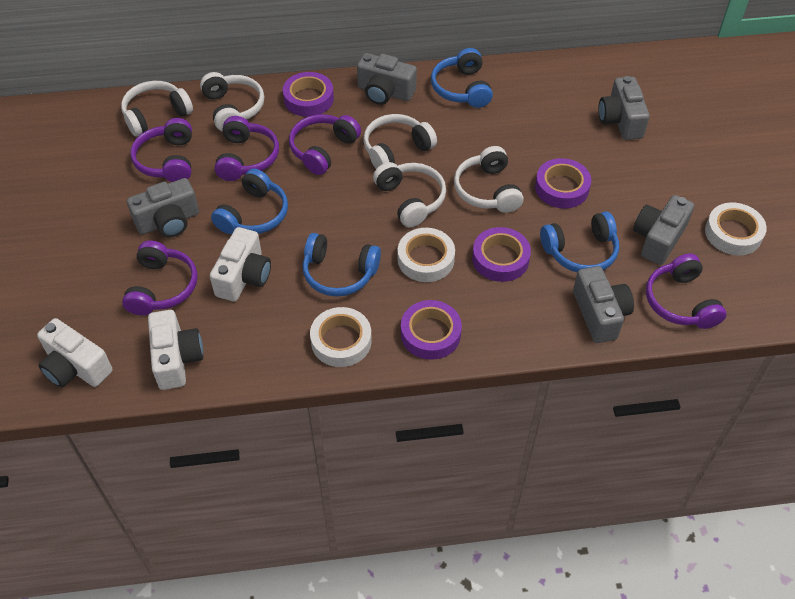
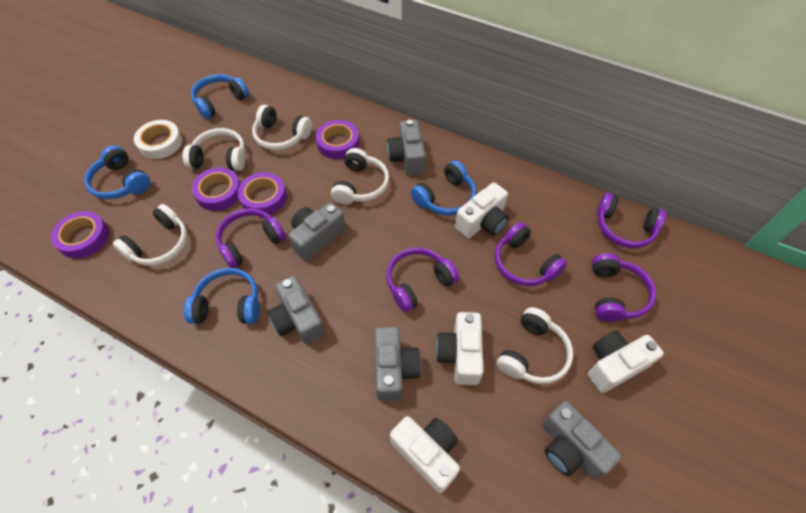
white camera: [37,318,112,388] [148,310,203,390] [210,227,271,301] = 3 -> [390,416,460,493] [436,312,484,385] [455,182,509,238] [588,330,664,393] = 4
white tape: [310,307,372,367] [398,228,455,282] [705,202,767,255] = 3 -> [134,120,182,159] = 1

